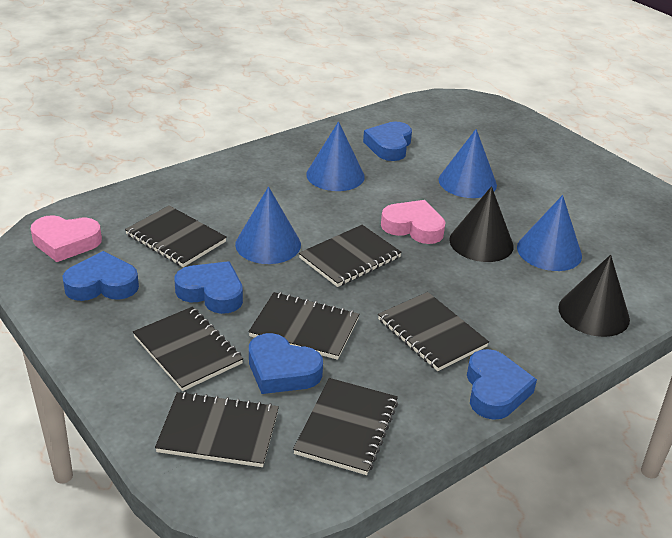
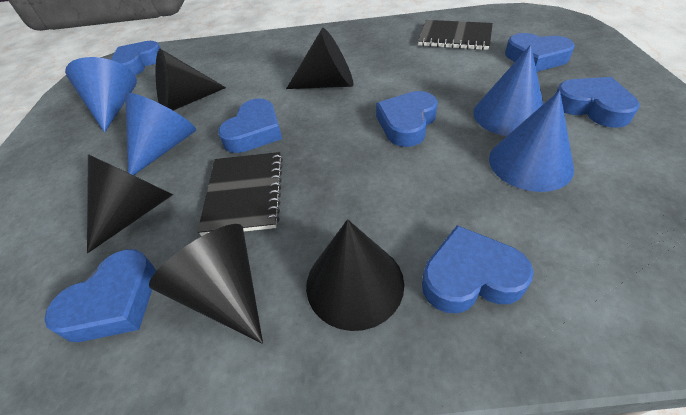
black cone: [449,186,514,262] [558,255,630,337] = 2 -> [87,154,173,253] [149,224,263,344] [156,49,226,111] [286,28,353,89] [306,219,404,331] = 5
black notebook: [125,206,227,267] [133,307,243,391] [155,391,279,467] [248,292,359,360] [293,378,398,475] [299,225,402,287] [378,292,489,371] = 7 -> [197,152,283,236] [418,20,493,50] = 2
blue heart: [62,251,139,301] [174,261,243,314] [249,333,323,394] [363,122,412,161] [467,349,537,420] = 5 -> [44,249,156,342] [111,41,161,75] [218,98,282,153] [376,91,438,147] [422,225,534,313] [505,33,575,72] [556,77,640,128] = 7
pink heart: [31,215,102,262] [381,200,446,244] = 2 -> none = 0

